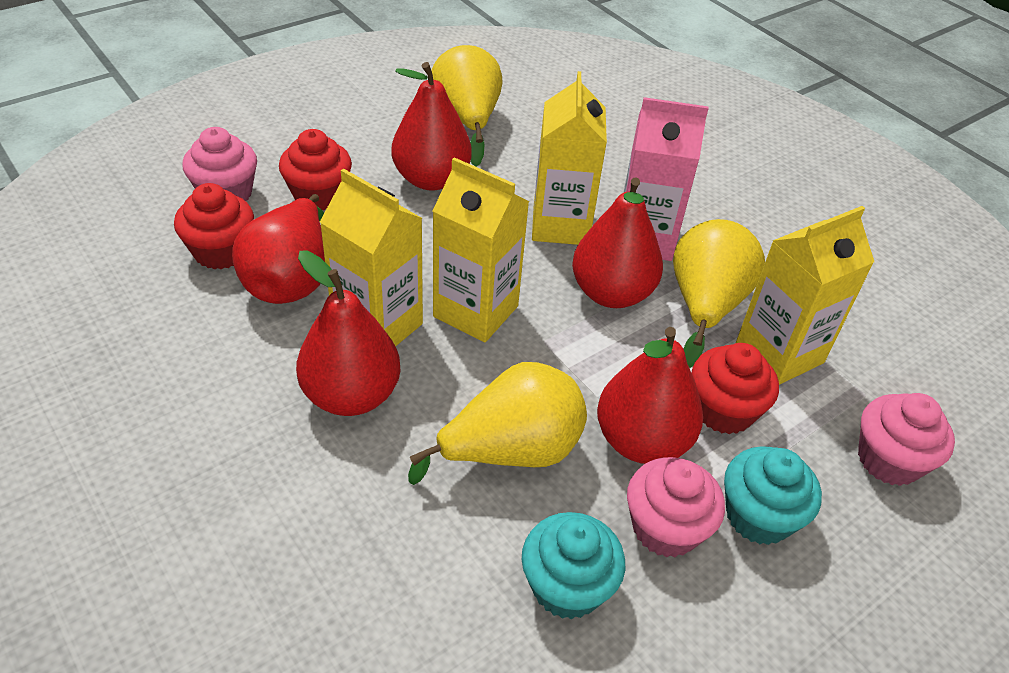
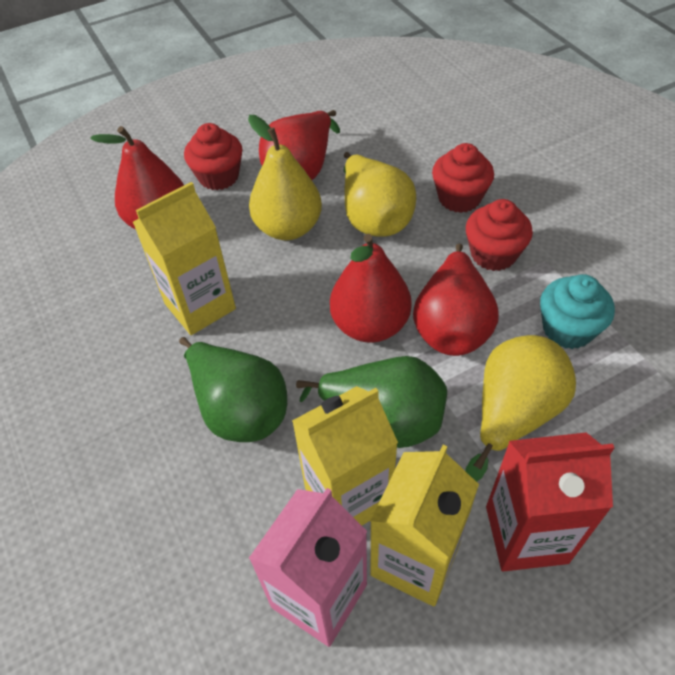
green pear: none = 0 -> [179,337,287,442] [296,356,447,448] = 2
pink cupcake: [182,127,257,201] [627,457,725,558] [858,393,955,486] = 3 -> none = 0
red carton: none = 0 -> [486,432,614,572] = 1
red pear: [232,194,325,304] [296,251,400,416] [392,62,472,191] [572,178,663,308] [597,327,703,464] = 5 -> [90,126,184,229] [259,110,340,180] [330,234,412,343] [413,243,499,356] = 4
turquoise cupcake: [522,512,625,619] [724,446,822,545] = 2 -> [540,274,615,349] = 1
yellow carton: [320,169,423,347] [433,157,529,343] [532,71,607,245] [736,206,874,385] = 4 -> [133,182,236,335] [292,386,398,525] [370,445,479,606] = 3

